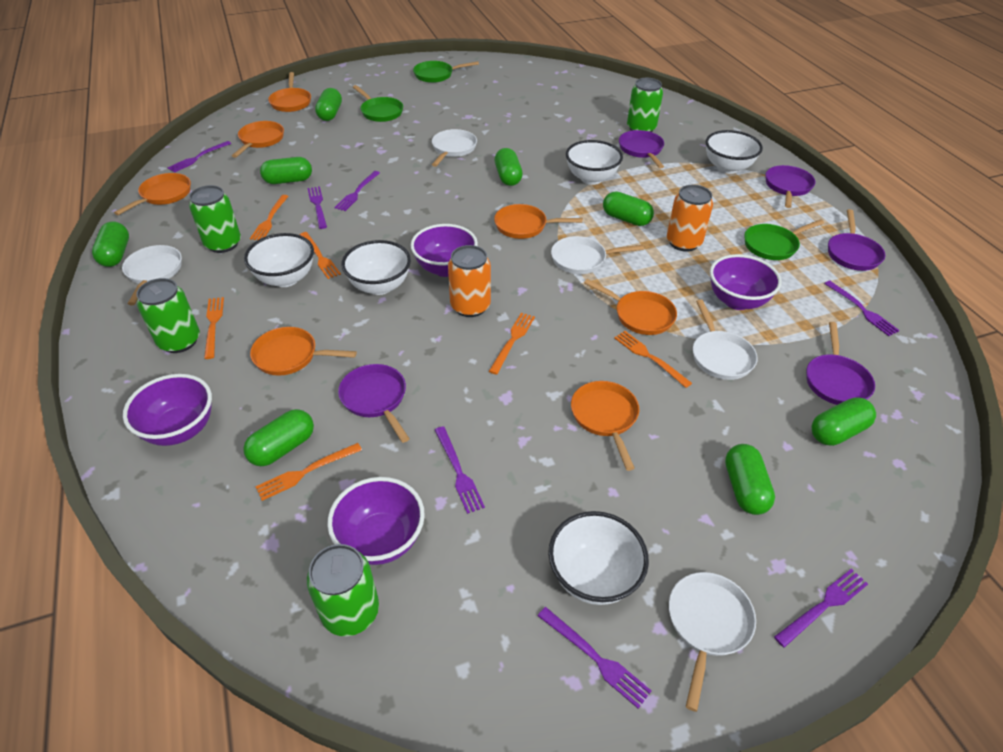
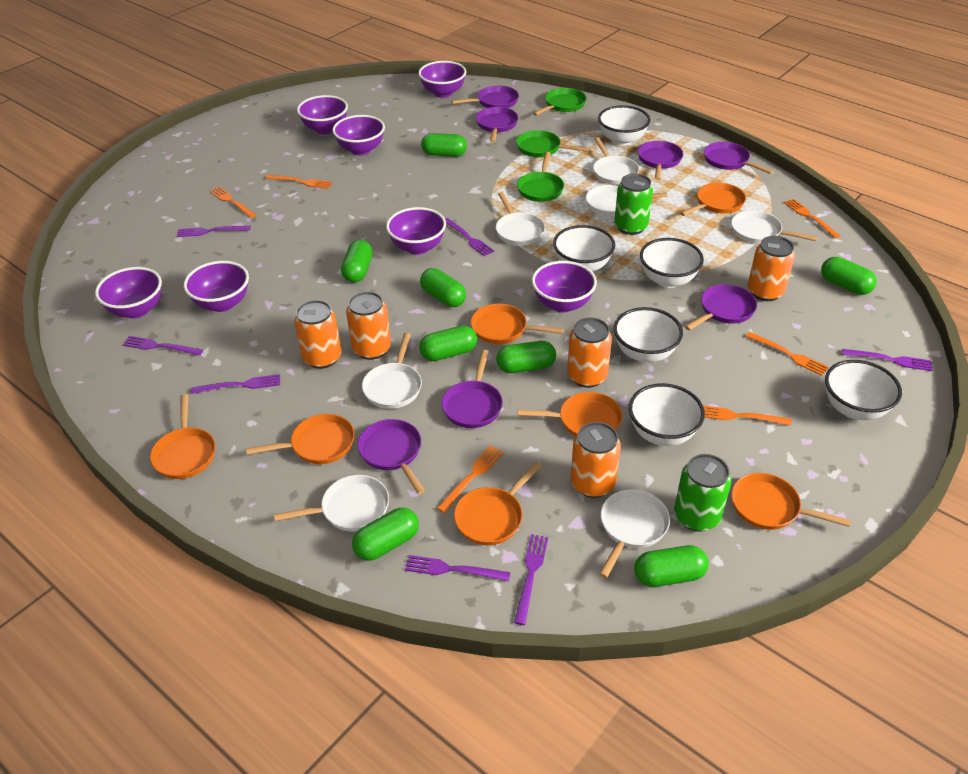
green can: [136,278,200,353] [189,185,241,253] [307,544,379,636] [627,78,663,132] = 4 -> [614,173,653,235] [674,454,731,532] = 2
orange can: [448,245,491,317] [667,185,713,252] = 2 -> [294,300,341,369] [346,291,391,360] [567,317,612,388] [570,422,621,498] [748,236,795,301] = 5
purple bowl: [123,374,212,446] [327,477,425,565] [411,224,478,277] [710,254,782,310] = 4 -> [95,267,162,318] [184,261,249,312] [297,95,348,134] [332,115,385,155] [386,207,446,255] [418,61,466,98] [532,261,597,312] = 7
purple pan: [338,364,410,443] [619,130,664,168] [765,165,816,208] [807,322,875,405] [828,209,885,271] = 5 -> [357,419,425,494] [441,350,503,428] [451,86,519,108] [476,107,518,143] [638,141,683,180] [685,284,757,331] [704,142,774,174] = 7
white bowl: [244,233,314,287] [341,240,411,295] [548,511,649,605] [566,140,623,185] [706,130,763,174] = 5 -> [553,225,615,272] [598,105,651,146] [614,307,683,363] [629,383,705,446] [640,238,704,288] [825,360,902,420] = 6
white pan: [122,245,182,305] [432,129,477,167] [551,236,644,274] [669,572,756,712] [693,299,758,380] = 5 -> [274,475,389,531] [362,333,422,409] [496,192,545,246] [586,185,667,216] [593,137,639,185] [599,489,670,578] [731,210,817,244] = 7

